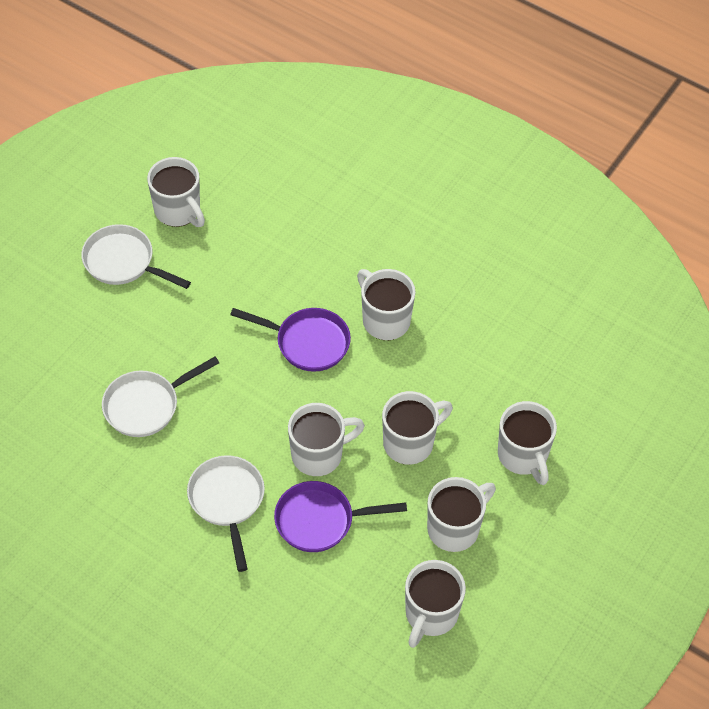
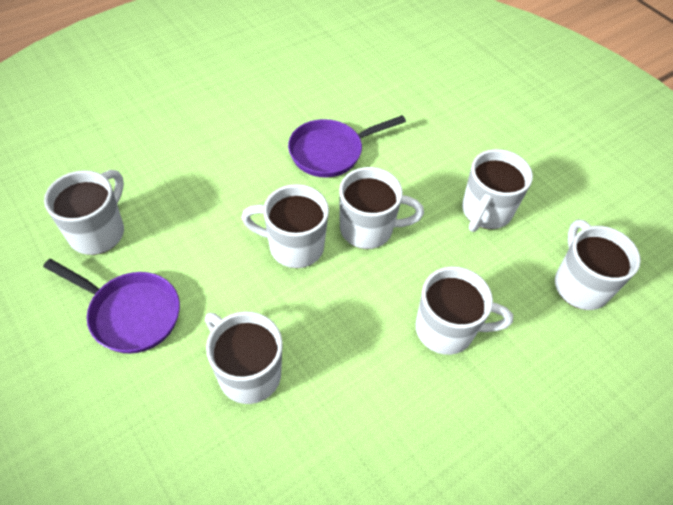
white pan: [81,224,191,289] [102,357,219,437] [187,455,265,572] = 3 -> none = 0

